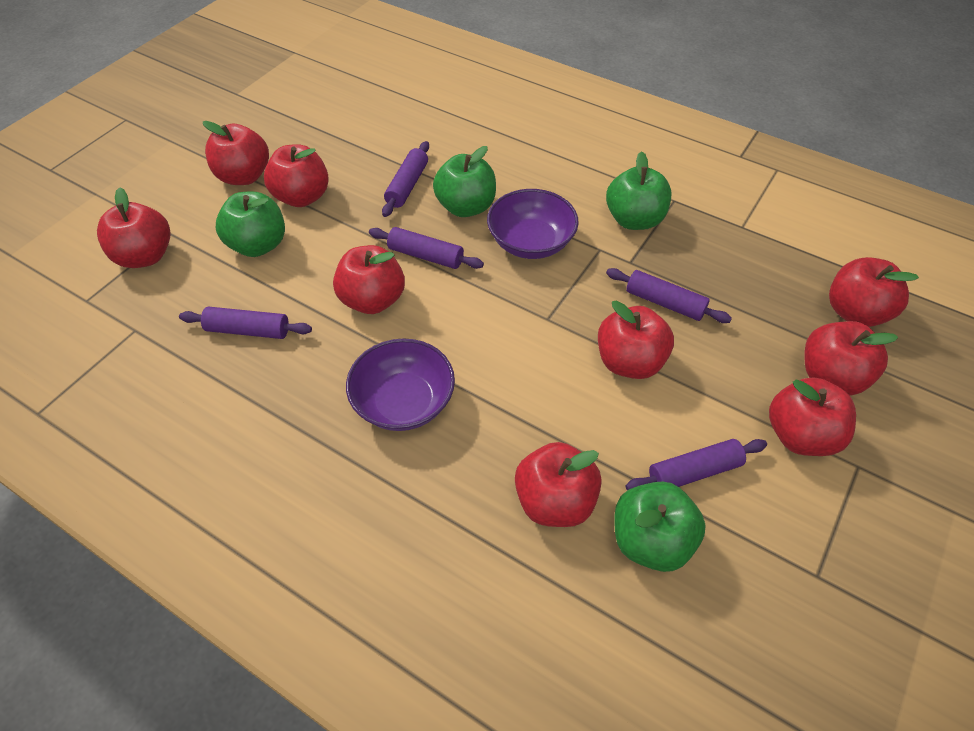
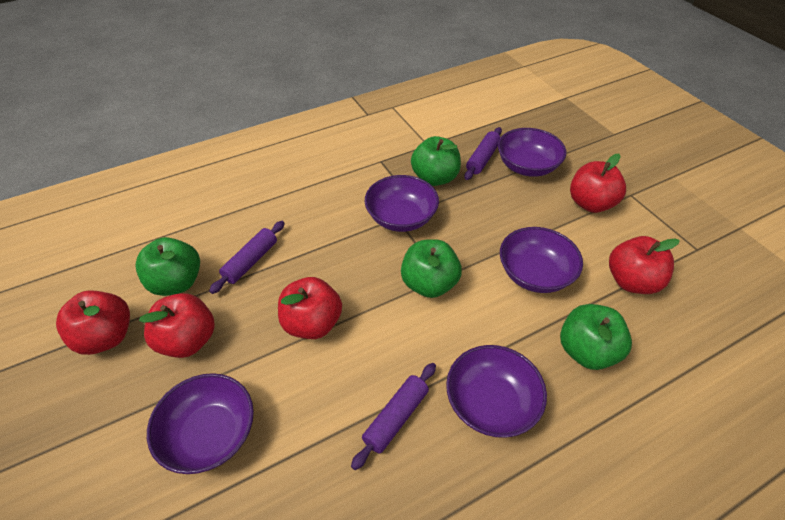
purple bowl: [346,338,455,431] [487,189,579,259] = 2 -> [147,373,254,474] [365,175,439,232] [446,345,547,438] [498,128,566,177] [500,227,583,293] = 5
purple rolling pin: [179,307,312,339] [369,227,484,269] [382,141,429,217] [606,268,732,323] [626,439,767,490] = 5 -> [209,221,285,294] [351,363,436,470] [464,127,502,180] = 3
red apple: [97,187,171,268] [203,121,269,185] [264,144,329,207] [333,245,405,314] [515,442,602,527] [598,301,674,379] [769,377,856,456] [804,321,898,396] [829,257,919,327] = 9 -> [56,291,130,355] [139,293,215,358] [278,277,342,339] [570,154,626,213] [609,236,680,294] = 5

